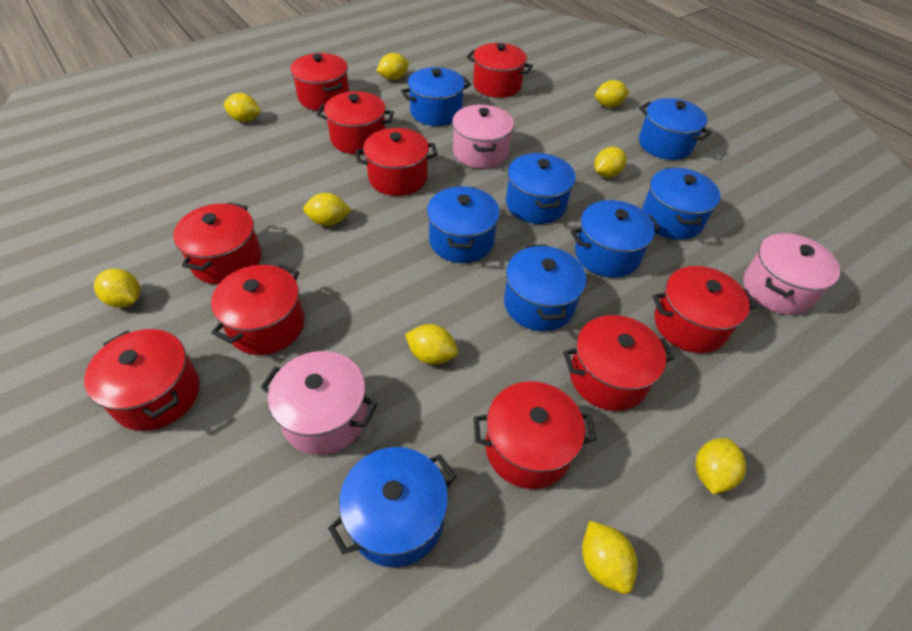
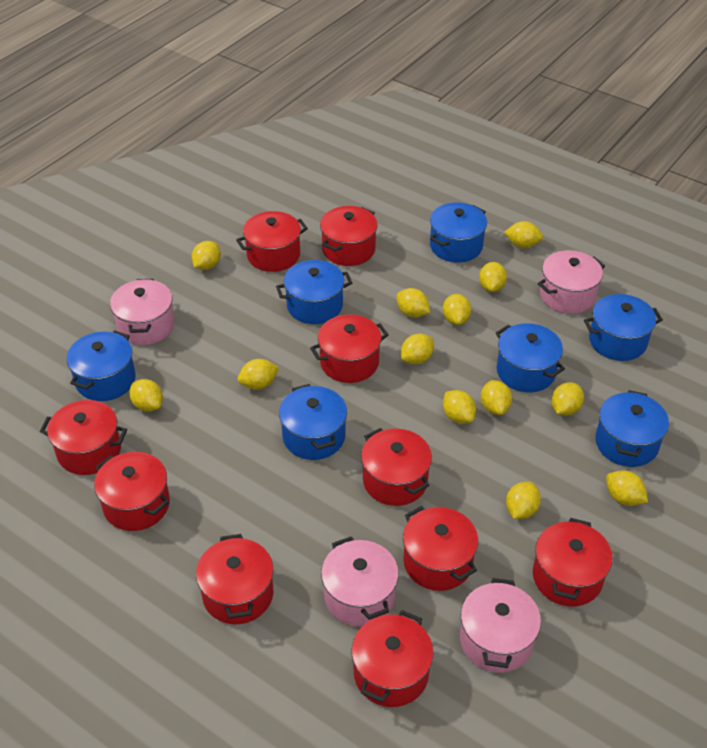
blue pot: [328,447,457,568] [401,67,471,126] [427,186,500,263] [504,244,586,331] [506,153,576,224] [571,200,661,278] [639,98,712,160] [642,168,721,240] = 8 -> [67,330,136,401] [276,260,352,324] [279,384,347,460] [430,202,487,263] [496,323,565,392] [584,294,663,361] [595,390,669,467] = 7
pink pot: [260,351,377,455] [452,105,514,169] [743,233,840,315] = 3 -> [110,279,175,345] [321,537,399,626] [460,578,541,673] [538,250,605,314] = 4
yellow lemon: [94,269,140,308] [224,93,261,122] [303,193,351,226] [376,53,409,80] [405,324,458,365] [582,521,638,594] [594,147,627,178] [595,80,629,108] [696,438,746,494] = 9 -> [129,379,163,412] [191,241,221,270] [238,359,279,390] [396,288,430,318] [401,334,434,365] [443,294,472,325] [443,390,476,424] [479,262,507,292] [481,380,512,415] [504,221,543,248] [506,482,541,519] [551,382,584,416] [606,470,648,506] = 13

